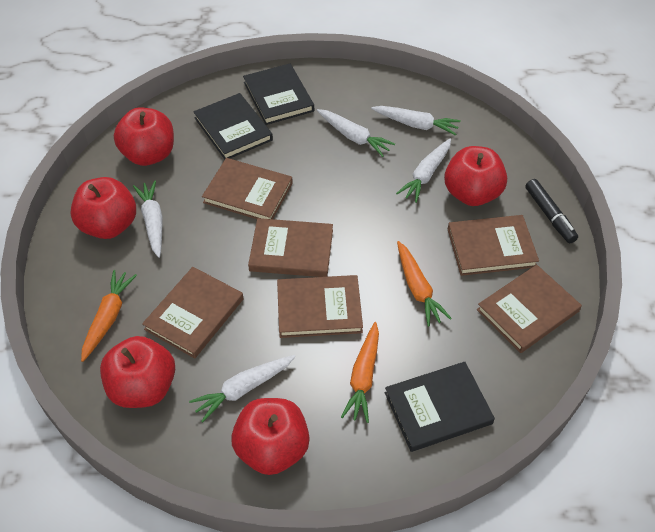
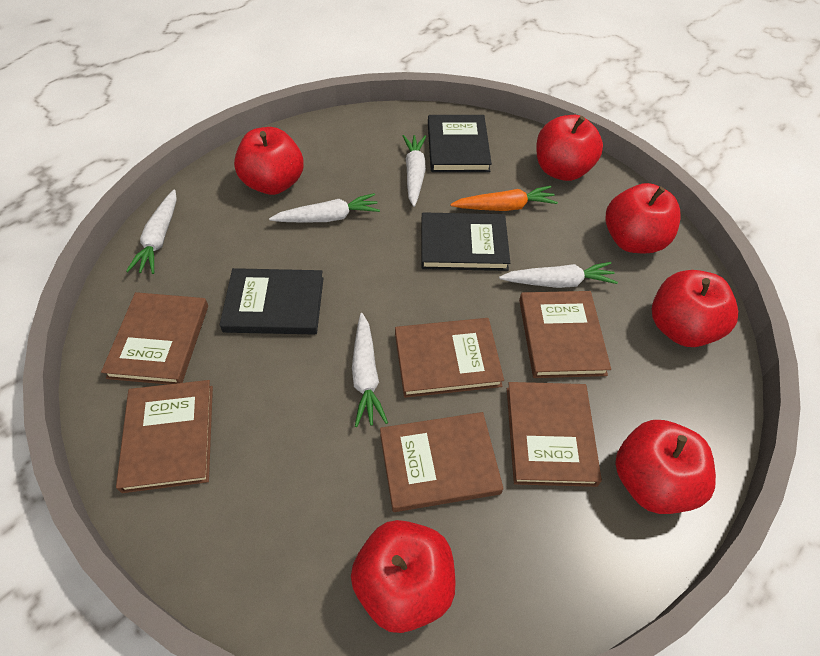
black marker: [525,179,578,243] = 1 -> none = 0
orange carrot: [81,270,137,362] [341,322,379,423] [397,241,452,327] = 3 -> [450,186,558,211] = 1
red apple: [70,177,136,239] [100,336,175,408] [114,107,174,166] [231,398,310,475] [444,146,507,206] = 5 -> [234,127,304,195] [351,520,456,633] [536,115,603,181] [605,183,680,254] [615,420,716,514] [652,270,738,347] = 6

